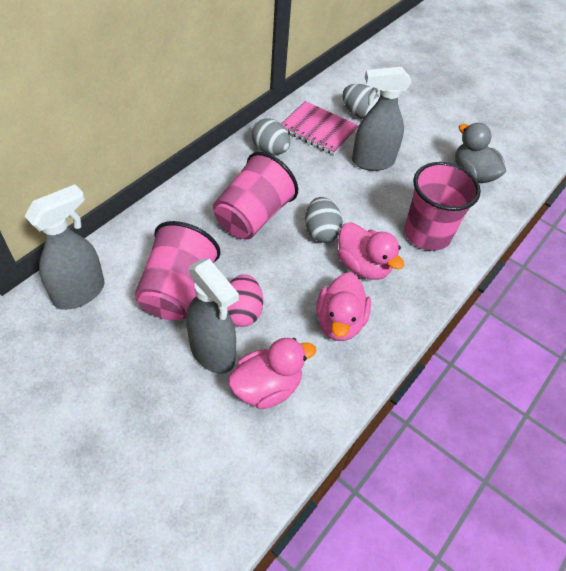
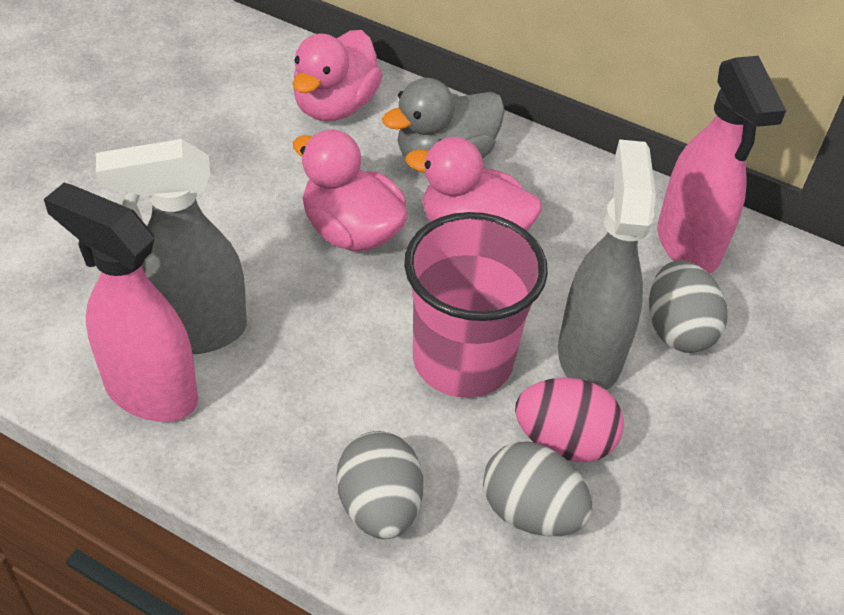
grey spray bottle: [25,184,104,310] [186,259,239,374] [352,67,412,171] = 3 -> [96,139,247,354] [558,139,656,390] = 2
pink cup: [134,221,220,320] [213,152,298,239] [404,162,481,251] = 3 -> [404,212,548,398] = 1
pink notebook: [281,101,359,155] = 1 -> none = 0
pink spray bottle: none = 0 -> [44,183,198,422] [657,56,786,273] = 2

